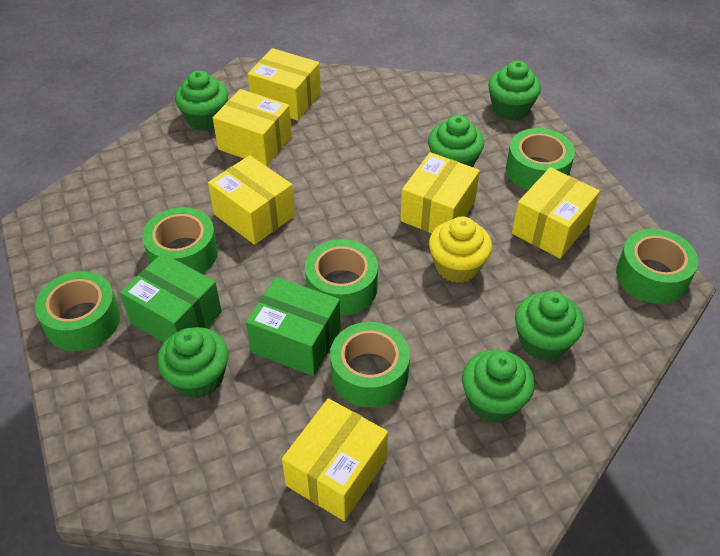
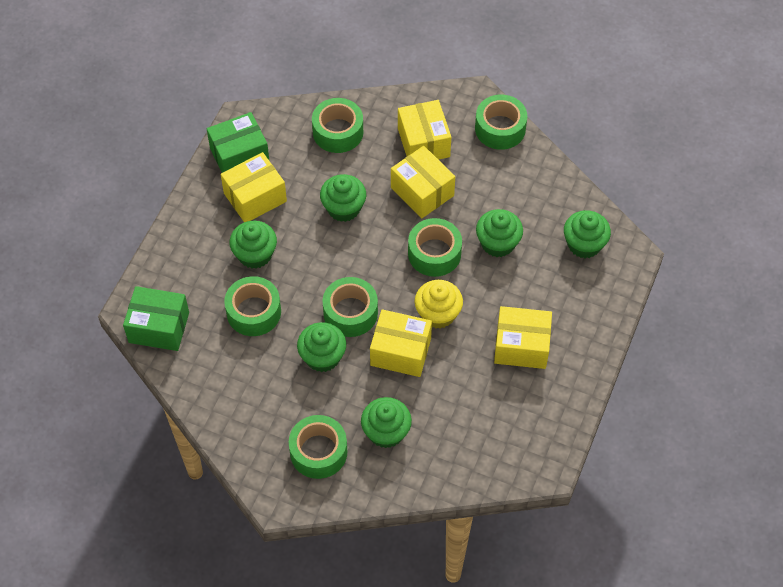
yellow box: [208,155,295,245] [213,89,292,166] [247,48,321,121] [282,398,388,521] [400,152,480,233] [512,167,600,258] = 6 -> [221,152,287,222] [370,309,432,377] [391,146,455,218] [398,100,451,160] [494,306,552,369] = 5

